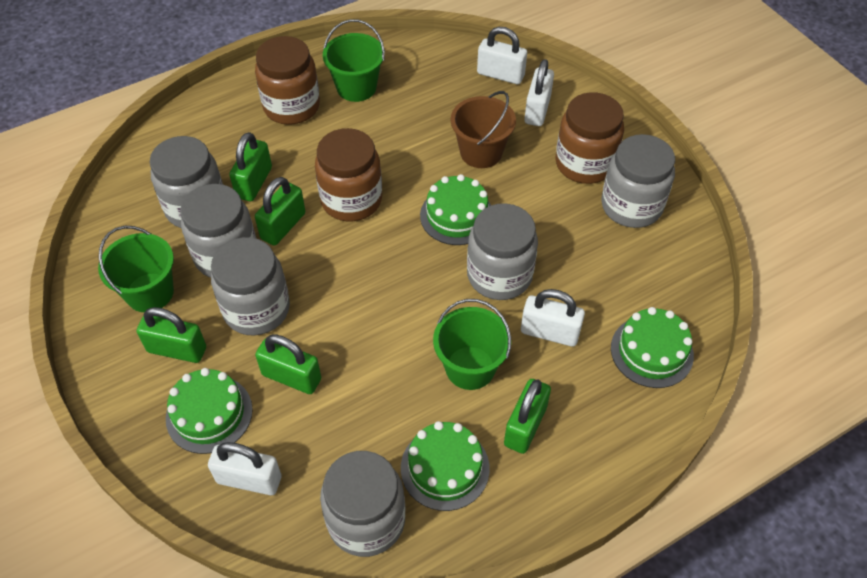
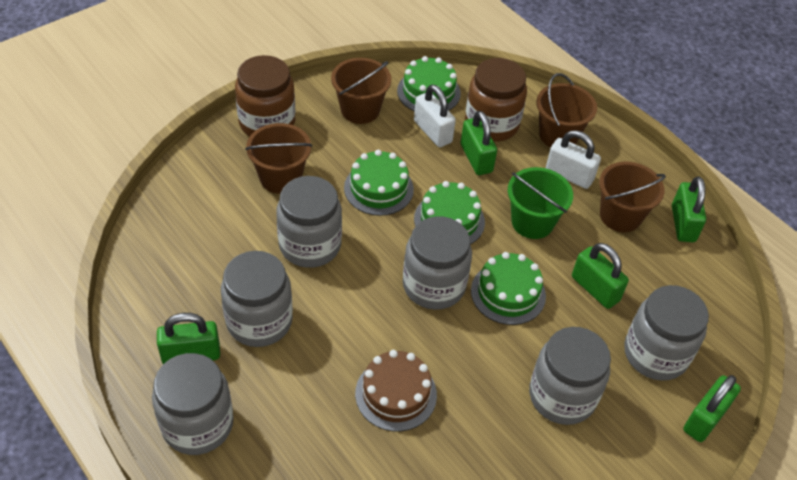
brown bucket: [451,91,516,168] = 1 -> [245,123,312,194] [331,58,391,124] [536,73,597,147] [599,162,666,232] = 4
brown cake: none = 0 -> [355,350,437,431] = 1
brown jar: [255,36,320,125] [315,128,382,221] [556,92,624,184] = 3 -> [235,55,295,136] [465,58,527,142] = 2
green bucket: [98,226,174,312] [323,19,385,102] [433,299,511,390] = 3 -> [508,167,573,239] = 1
white padlock: [208,442,282,495] [477,27,527,84] [521,289,585,347] [524,59,554,126] = 4 -> [414,85,456,147] [546,130,601,189] = 2

